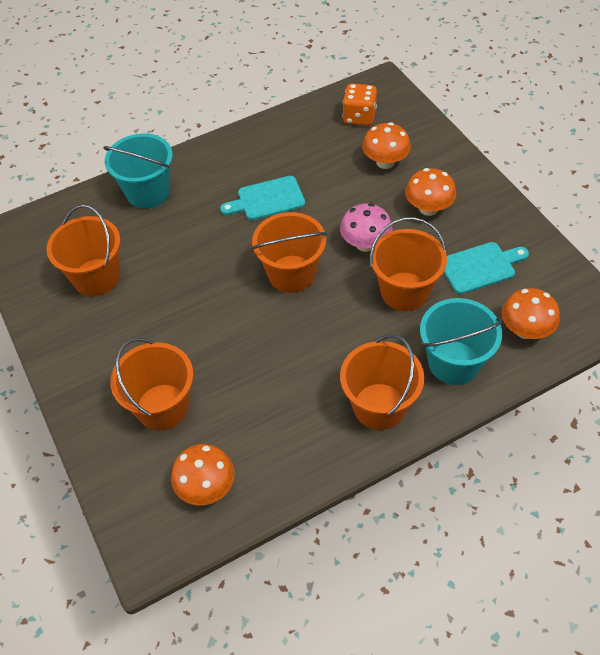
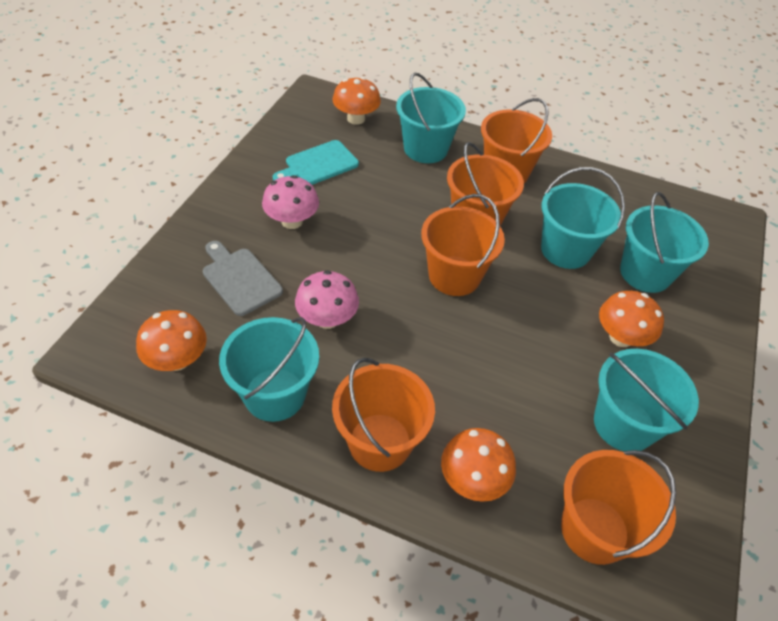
grey cutting board: none = 0 -> [203,241,283,316] = 1
orange dice: [343,84,377,126] = 1 -> none = 0
pink mushroom: [340,203,393,252] = 1 -> [262,175,319,229] [295,270,359,329] = 2
turquoise bucket: [103,134,173,208] [420,298,503,385] = 2 -> [219,317,319,422] [396,73,466,163] [541,167,625,269] [594,349,699,451] [620,192,709,293] = 5
turquoise cutting board: [220,176,305,220] [444,242,529,294] = 2 -> [273,140,359,185] = 1

